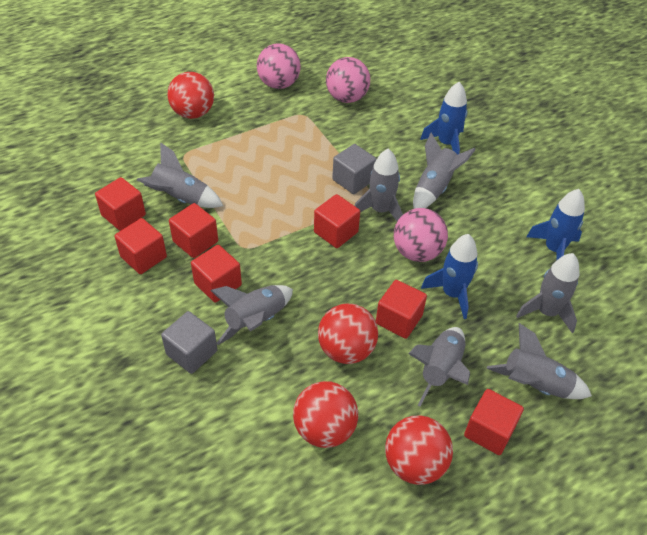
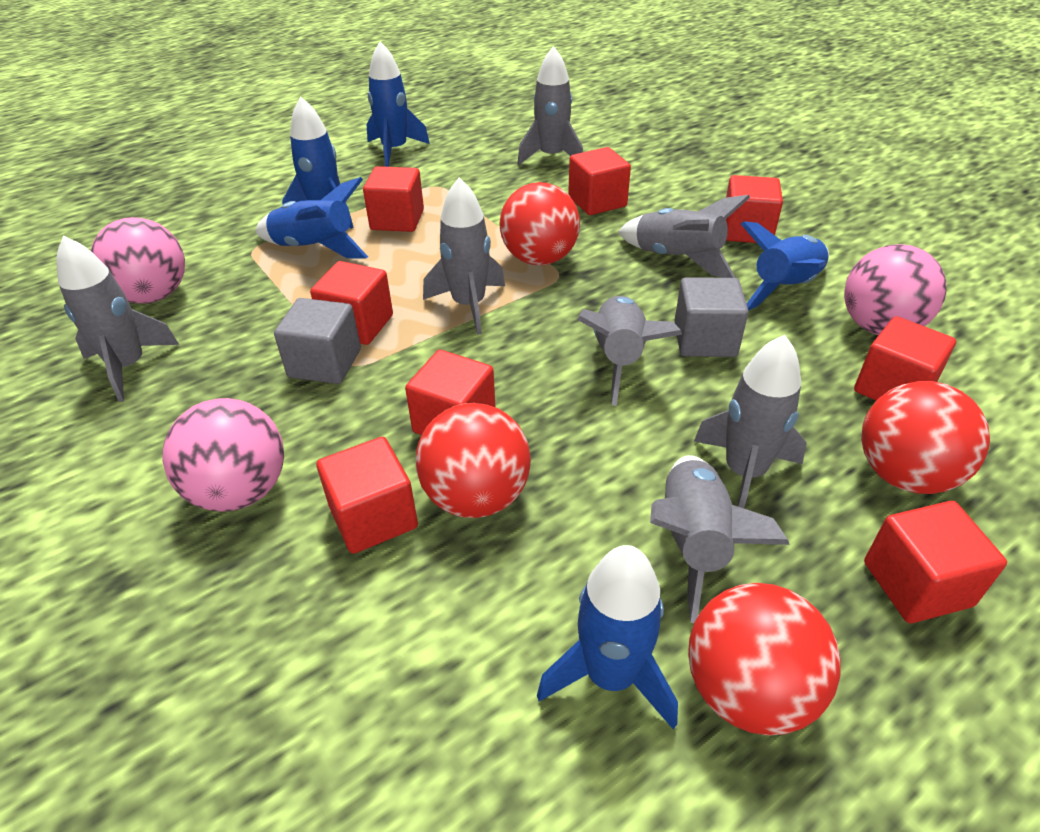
blue rocket: [420,82,468,155] [421,234,478,319] [526,189,585,261] = 3 -> [255,177,368,259] [282,97,354,229] [367,42,430,167] [537,545,678,729] [741,221,829,311] = 5
red cube: [95,177,146,231] [115,218,167,274] [169,203,218,258] [191,245,242,303] [314,194,360,248] [376,280,427,339] [464,389,524,455] = 7 -> [310,261,393,345] [316,437,418,554] [363,166,424,232] [405,350,495,435] [568,147,631,215] [726,175,783,243] [854,316,956,400] [864,501,1007,623] = 8

